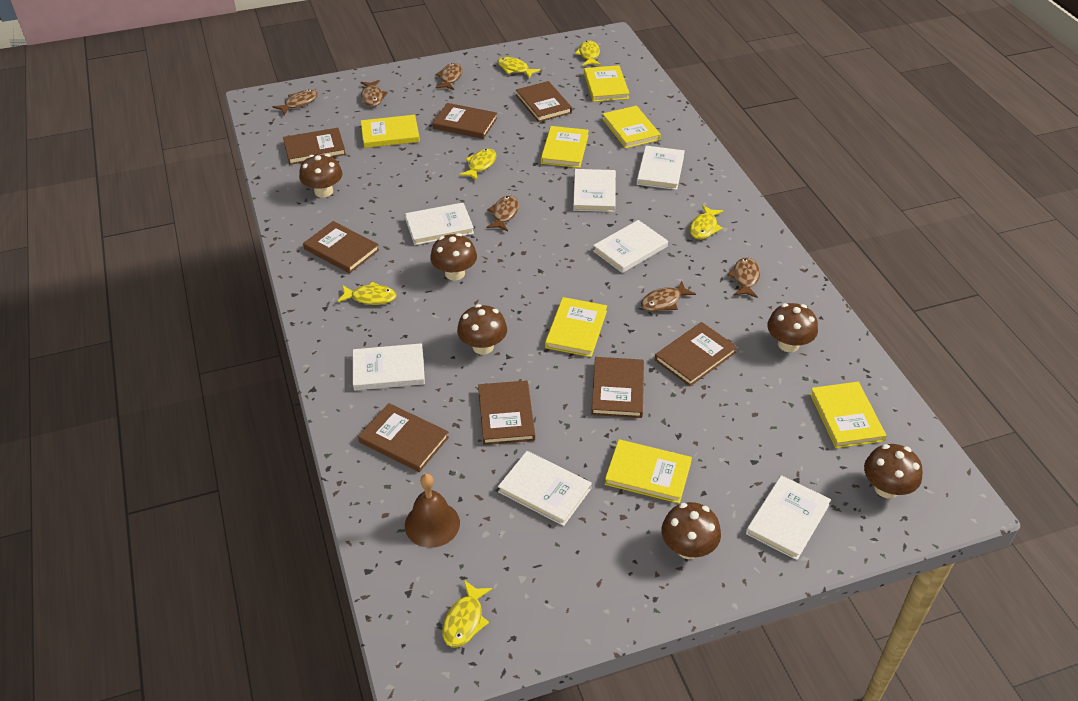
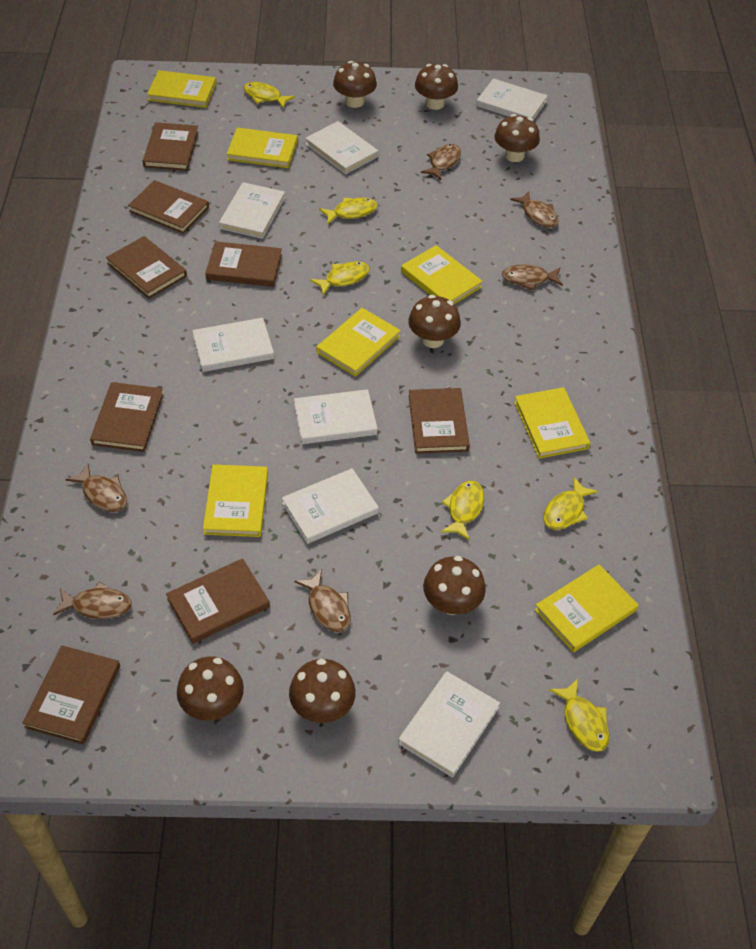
brown bell: [405,474,460,548] = 1 -> none = 0
brown mushroom: [299,154,343,198] [430,233,477,281] [457,304,507,354] [661,502,721,559] [767,303,818,352] [864,444,923,499] = 6 -> [177,656,244,721] [289,659,356,723] [333,61,377,108] [408,295,461,348] [415,64,458,110] [423,556,486,615] [495,114,540,162] = 7

